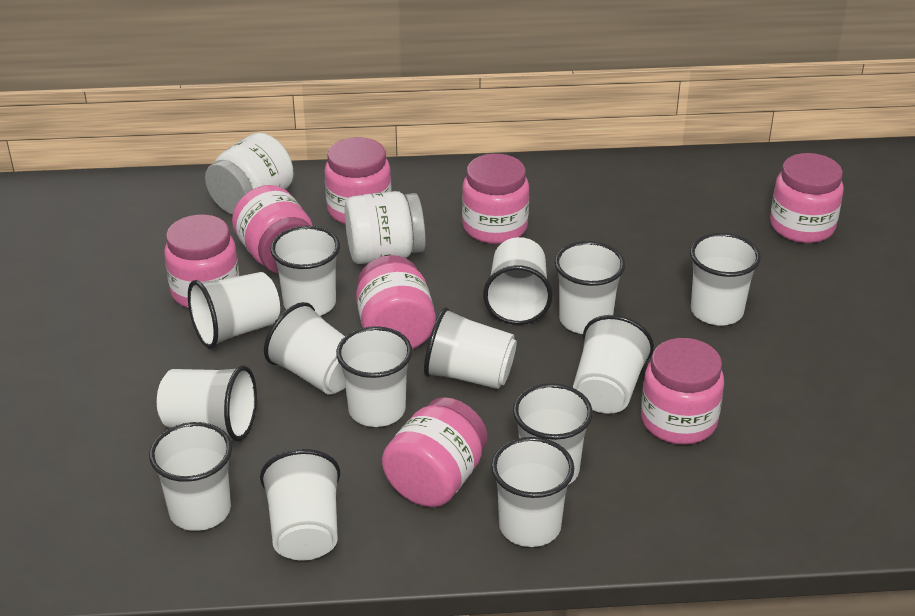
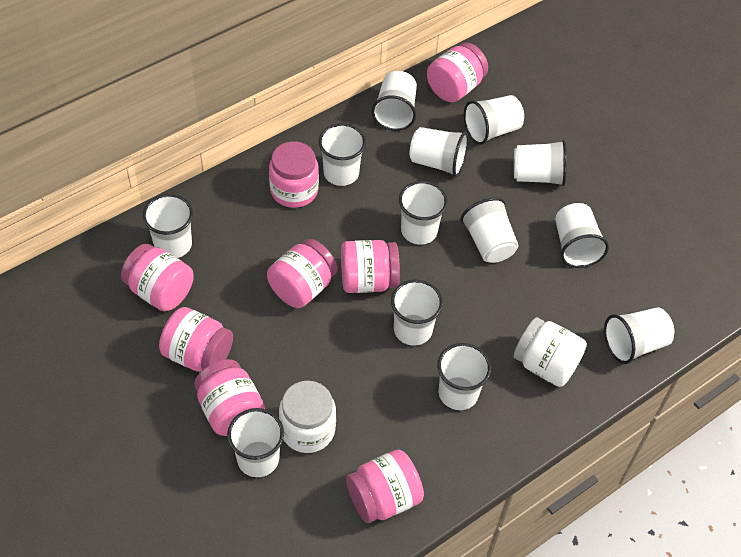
white cup: [149,422,232,531] [157,365,257,441] [188,272,280,349] [260,449,340,561] [264,302,346,395] [270,226,340,316] [336,326,412,427] [424,307,517,389] [483,237,553,325] [491,437,574,547] [513,383,593,485] [554,241,625,334] [573,315,654,414] [690,233,761,325] = 14 -> [143,194,193,258] [227,408,284,477] [318,123,366,186] [371,71,417,131] [391,279,443,346] [399,181,448,244] [410,127,468,177] [437,343,491,410] [461,197,518,263] [464,95,524,145] [514,140,567,186] [555,203,609,268] [604,307,674,364] = 13

